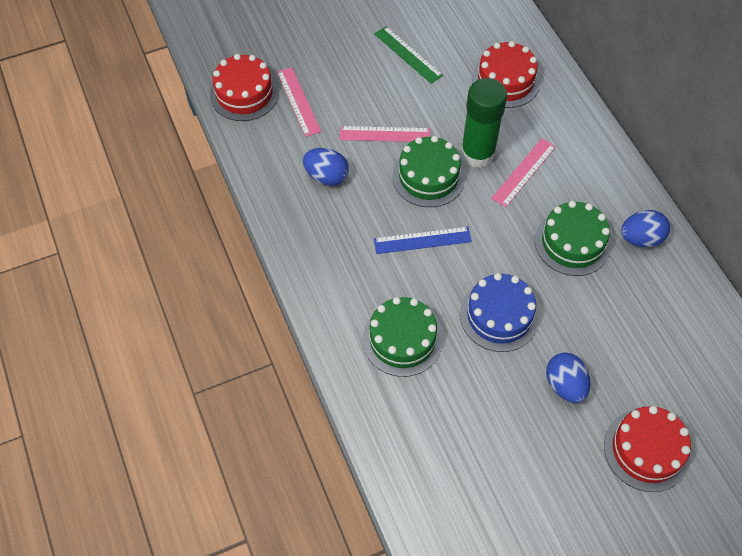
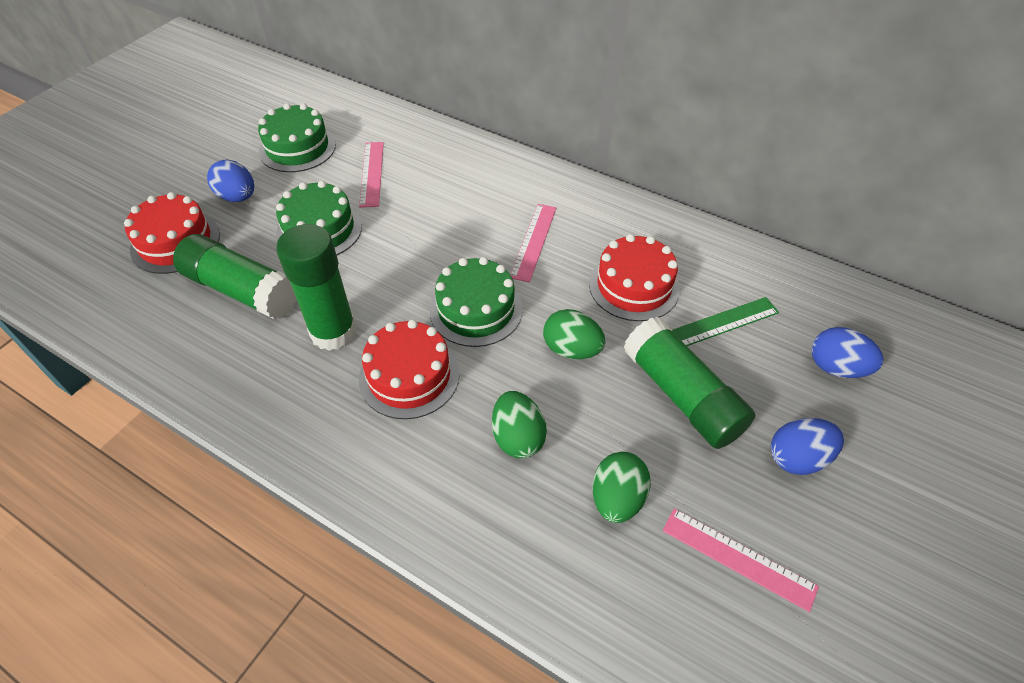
blue cake: [460,273,539,352] = 1 -> none = 0
blue ruler: [374,226,472,254] = 1 -> none = 0
green egg: none = 0 -> [492,391,547,458] [543,309,605,359] [592,452,651,523] = 3
green glue stick: [461,78,507,168] = 1 -> [173,234,297,320] [276,224,356,351] [623,317,755,449] = 3

